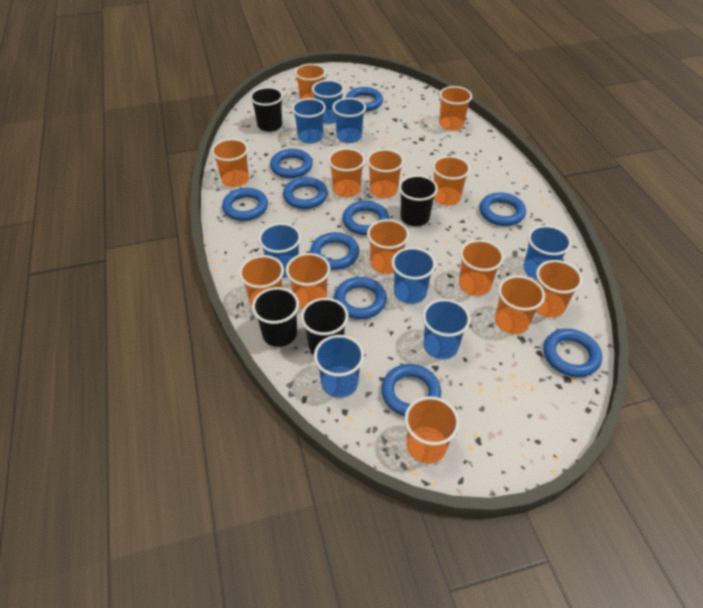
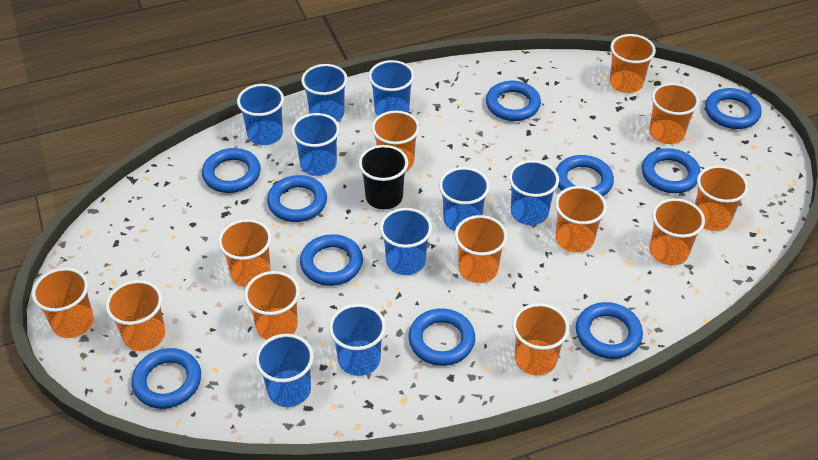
black cup: [250,87,283,132] [252,287,299,347] [301,298,348,354] [399,175,438,226] = 4 -> [358,145,408,209] = 1
blue cup: [258,223,301,278] [292,98,326,144] [312,80,344,124] [314,335,364,398] [332,98,366,143] [392,247,436,304] [422,299,471,359] [524,225,572,279] = 8 -> [237,84,284,145] [255,334,314,407] [291,113,340,176] [301,64,348,122] [329,304,386,376] [369,60,414,116] [380,208,432,275] [439,167,490,231] [509,160,559,225] = 9
orange cup: [211,139,249,187] [239,255,284,306] [286,253,330,309] [295,64,326,100] [328,148,365,197] [367,149,404,198] [367,219,409,274] [404,396,460,464] [432,156,470,205] [439,86,472,131] [459,240,504,296] [495,275,545,334] [536,260,583,318] = 13 -> [32,268,94,338] [106,280,165,351] [218,219,271,287] [244,271,300,340] [371,111,420,171] [455,215,507,283] [512,303,569,375] [555,186,607,252] [609,34,656,93] [649,83,699,144] [649,198,705,265] [695,165,749,231] = 12

